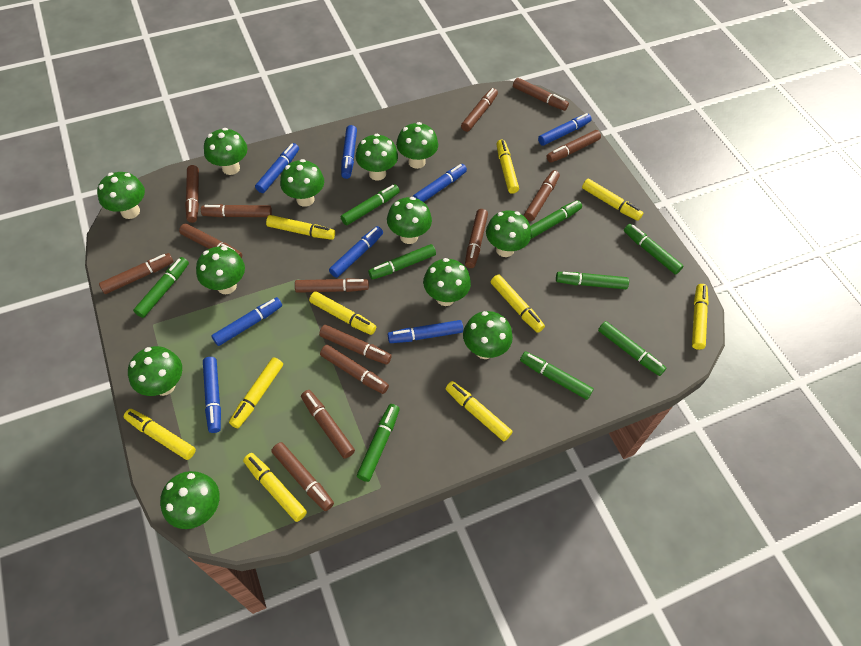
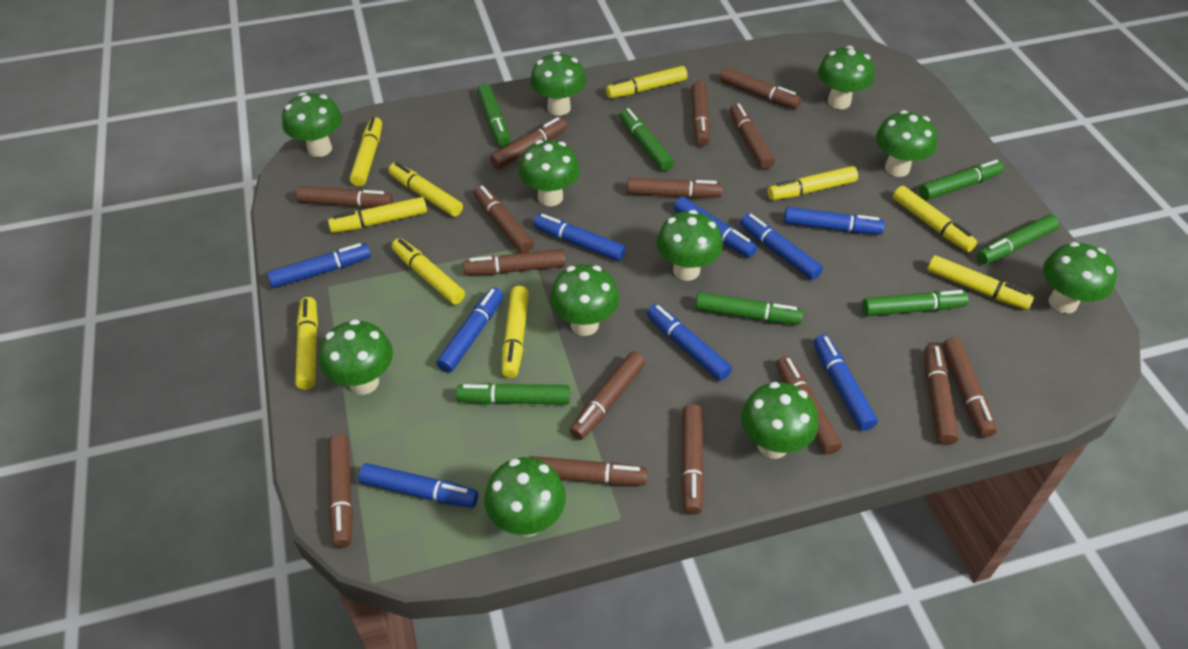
blue marker: [203,357,221,433] [212,297,282,346] [255,143,299,193] [329,226,383,278] [341,125,357,179] [388,320,463,343] [413,164,467,202] [538,113,592,146] = 8 -> [267,243,371,288] [358,463,478,508] [436,287,503,373] [533,214,626,261] [646,304,732,381] [674,197,757,258] [740,213,823,280] [784,207,885,234] [814,334,878,431] = 9
brown marker: [99,253,174,294] [179,223,242,258] [185,165,199,223] [201,204,272,218] [271,442,334,511] [295,278,369,293] [301,390,355,459] [319,325,392,364] [320,345,389,394] [461,88,498,132] [465,209,488,268] [513,78,569,111] [524,170,560,221] [547,130,601,163] = 14 -> [296,186,393,208] [328,434,353,548] [463,249,566,275] [474,185,534,253] [490,117,567,169] [529,456,647,485] [570,352,645,440] [627,178,722,198] [681,404,704,515] [691,81,710,146] [720,68,801,109] [730,103,775,169] [776,356,842,455] [924,344,959,445] [942,338,997,437] = 15
green marker: [133,257,189,318] [341,184,400,226] [357,404,400,482] [368,244,436,280] [520,351,594,400] [530,200,582,239] [556,272,629,289] [598,321,666,376] [624,224,683,275] = 9 -> [456,383,570,404] [477,84,510,147] [620,108,674,171] [696,292,803,325] [862,290,969,316] [919,160,1004,200] [977,215,1059,264] = 7
green mushroom: [97,172,145,219] [128,346,182,396] [160,471,220,529] [196,246,245,294] [204,128,247,175] [280,159,324,207] [355,134,398,181] [387,197,432,244] [396,122,438,169] [423,258,471,306] [463,311,513,359] [486,211,531,257] = 12 -> [282,92,342,157] [319,319,393,395] [484,457,566,537] [518,140,580,206] [530,52,586,116] [550,264,619,336] [657,210,723,281] [741,382,818,459] [818,46,874,109] [876,110,937,177] [1043,242,1117,314] = 11

